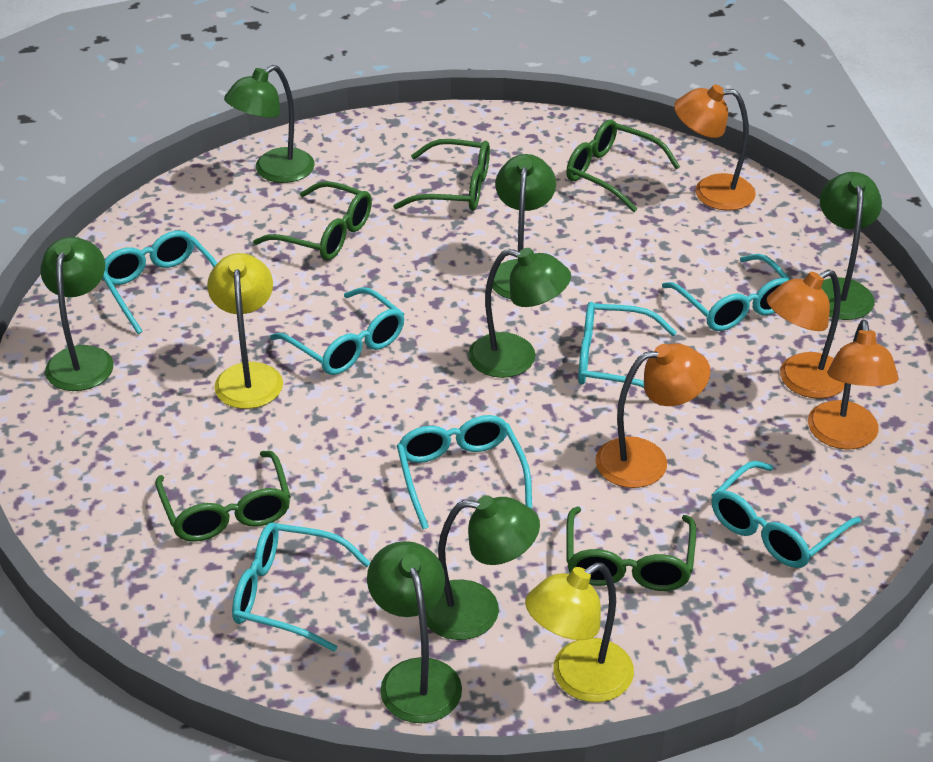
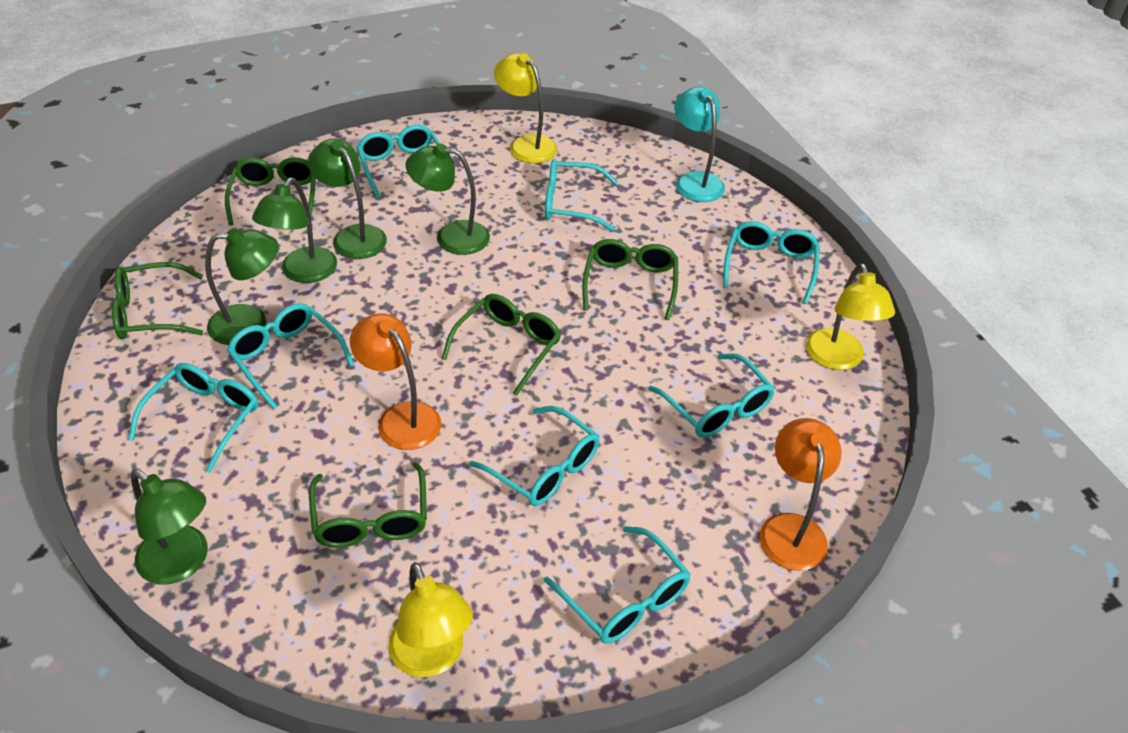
green lamp: [40,237,114,391] [224,65,315,183] [367,541,462,723] [426,495,540,640] [468,248,571,378] [492,154,556,299] [820,172,882,320] = 7 -> [131,469,208,584] [205,228,279,345] [252,178,337,283] [308,138,387,259] [405,144,490,255] = 5
orange lamp: [595,343,711,488] [674,85,756,211] [767,269,845,399] [808,319,899,450] = 4 -> [350,313,441,450] [760,418,842,571] = 2
turquoise glasses: [102,231,217,334] [232,522,370,652] [270,287,404,375] [397,415,532,529] [578,302,677,388] [662,254,791,331] [711,461,861,568] = 7 -> [128,363,258,473] [227,303,354,409] [356,125,441,199] [469,406,600,506] [544,526,691,644] [545,159,618,231] [648,353,775,438] [723,221,820,304] = 8
turquoise lamp: none = 0 -> [674,87,725,202] = 1
yellow lamp: [207,253,283,409] [525,563,634,702] = 2 -> [388,562,473,678] [494,53,557,163] [806,263,895,370] = 3

